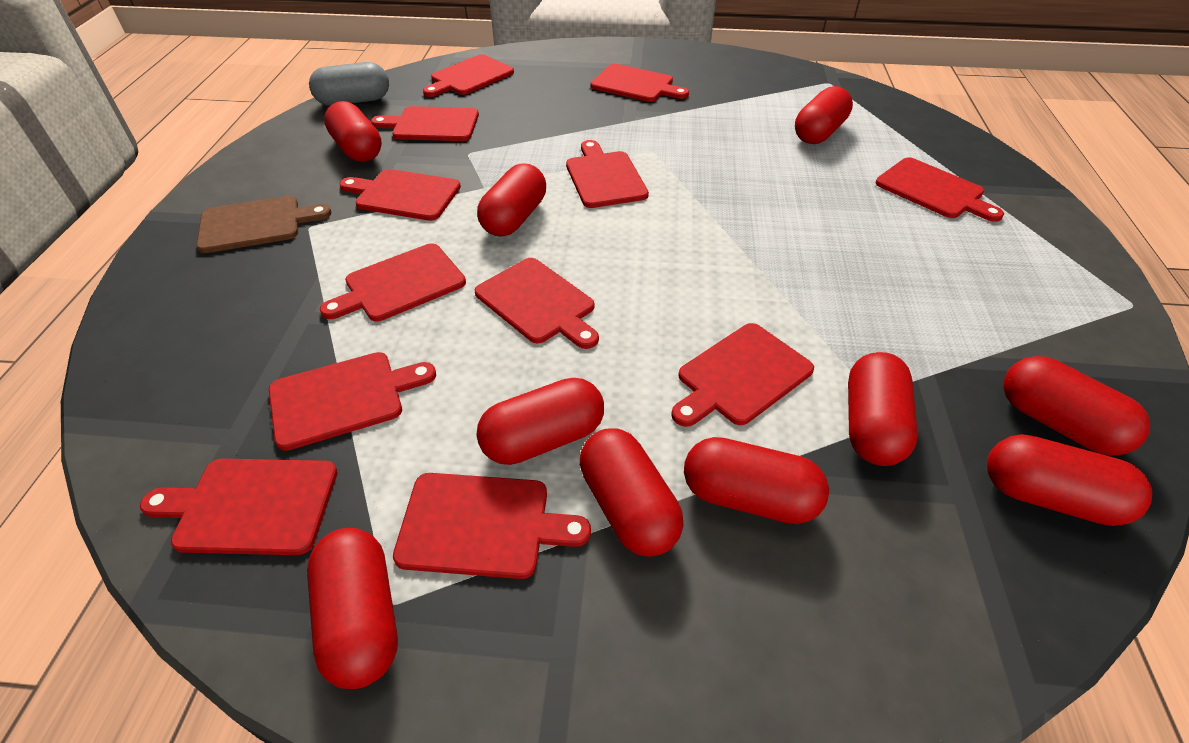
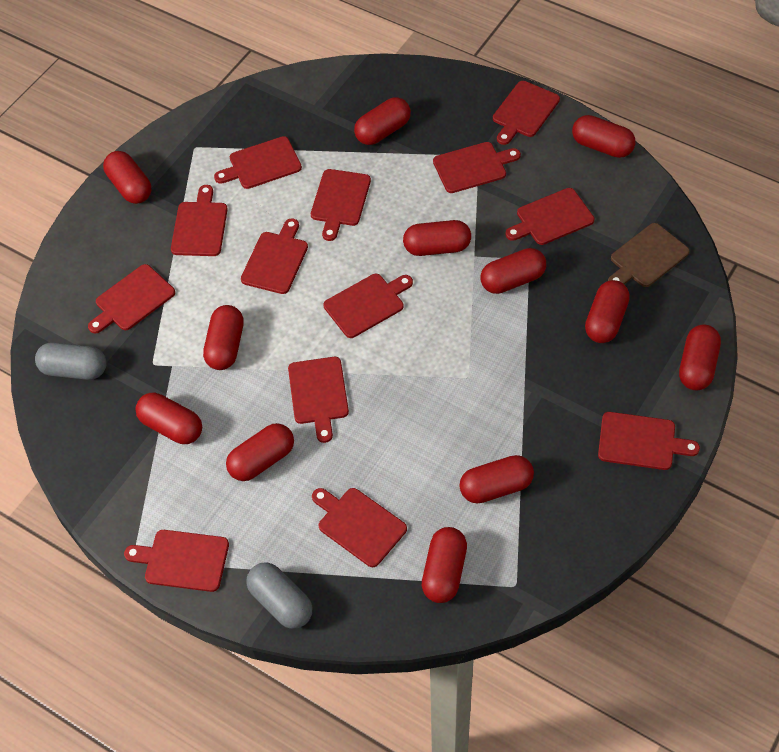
grey capsule: [309,62,389,106] = 1 -> [35,342,107,380] [246,562,312,629] = 2
red capsule: [307,528,398,689] [324,101,382,162] [476,378,604,465] [477,164,546,237] [580,428,684,557] [684,437,829,524] [795,86,853,144] [848,352,918,466] [987,434,1152,526] [1003,356,1151,456] = 10 -> [103,151,151,204] [135,393,202,444] [203,305,244,370] [226,423,294,481] [354,97,411,145] [403,220,471,256] [422,527,467,603] [460,455,534,503] [481,248,546,294] [572,115,636,158] [585,280,630,343] [679,324,721,390] = 12
red cutting board: [140,459,337,555] [269,352,436,451] [320,243,466,321] [339,169,461,221] [371,106,479,141] [393,473,591,579] [423,54,514,97] [475,258,599,349] [566,140,649,208] [590,64,689,102] [671,323,814,427] [876,157,1004,222] = 12 -> [88,264,175,334] [124,530,229,592] [171,185,228,256] [214,136,302,189] [241,218,308,294] [288,357,349,443] [311,169,371,241] [312,488,407,567] [324,274,413,338] [433,142,521,193] [493,81,560,145] [505,188,594,245] [598,412,700,470] = 13

